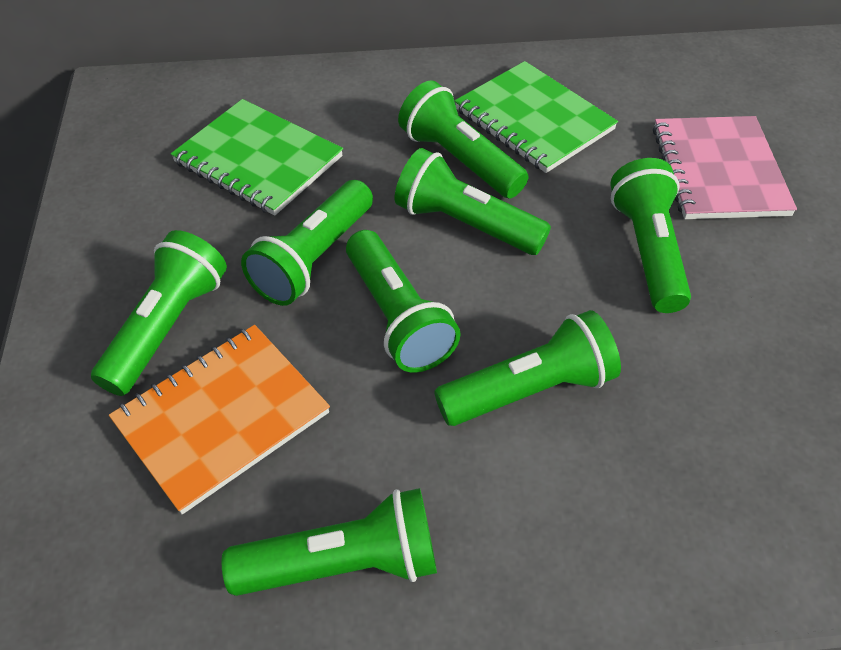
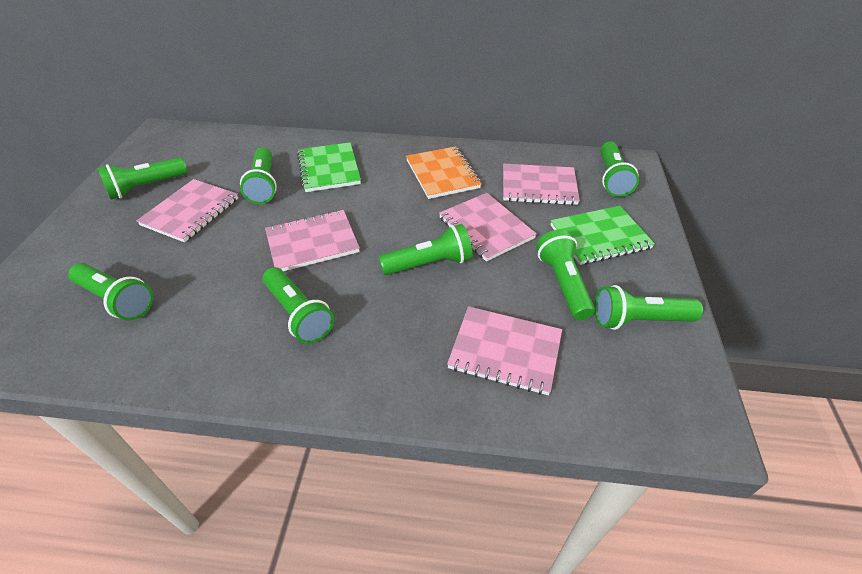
pink notebook: [653,116,797,219] = 1 -> [136,179,238,242] [265,210,360,271] [439,193,537,262] [447,306,562,395] [503,164,580,205] = 5

